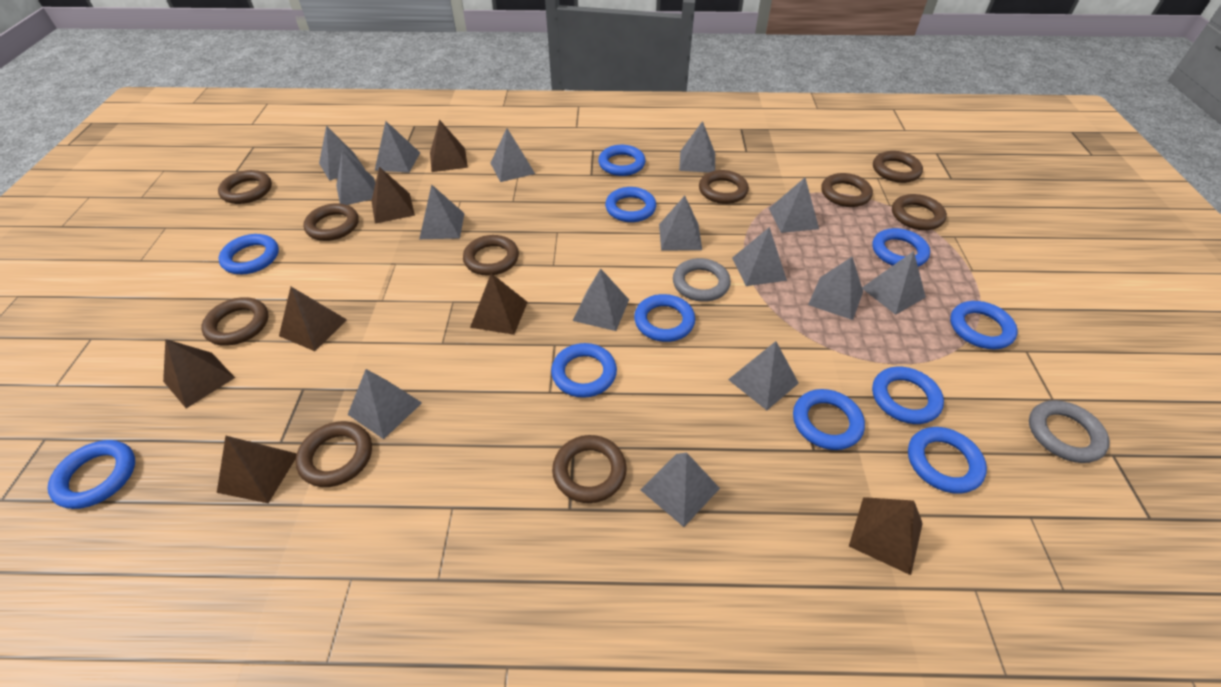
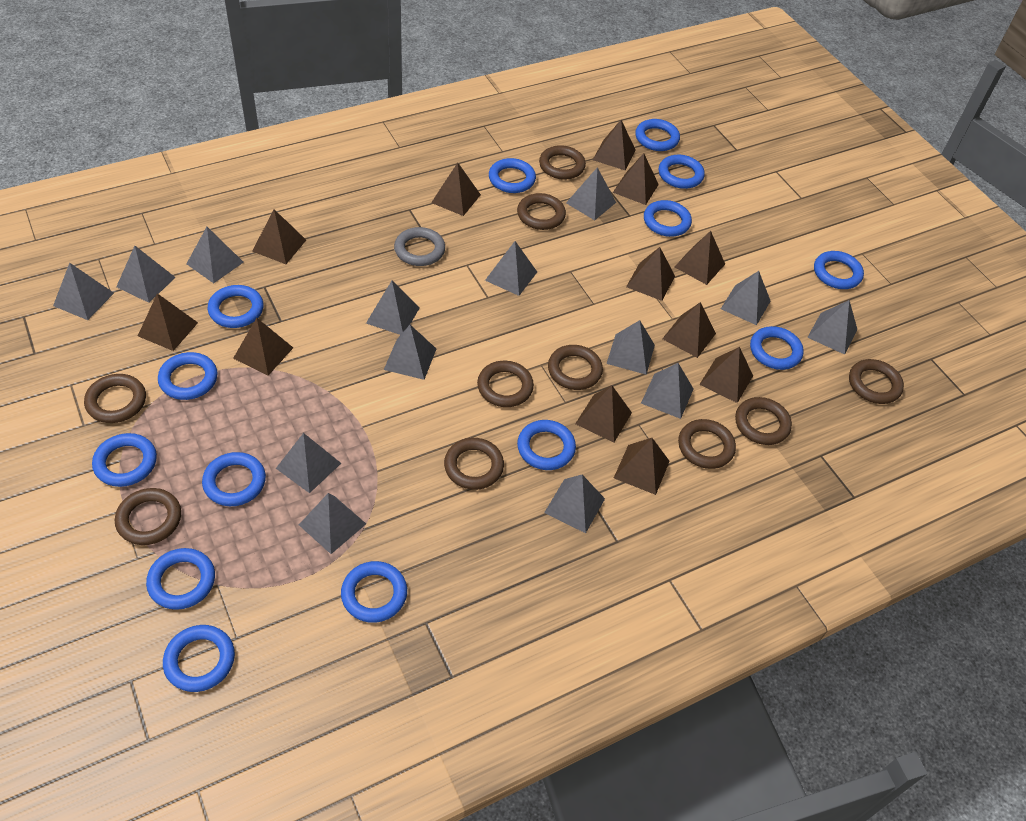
blue ring: [47,440,135,509] [218,234,279,274] [551,343,617,398] [598,145,645,176] [605,187,656,222] [634,294,695,342] [793,389,865,450] [872,367,944,424] [873,228,930,267] [908,427,987,494] [950,301,1018,349] = 11 -> [92,433,157,487] [146,548,215,610] [158,352,218,400] [163,625,235,692] [202,452,266,506] [208,285,264,328] [341,561,407,623] [489,158,536,193] [517,420,576,470] [635,119,680,151] [644,200,692,237] [659,155,705,189] [750,326,804,370] [814,251,864,289] = 14
brown pyramid: [163,339,235,408] [217,436,297,503] [279,287,347,351] [371,167,415,224] [430,119,468,172] [470,273,528,335] [849,497,923,575] = 7 -> [138,293,198,351] [233,318,293,376] [252,209,306,264] [431,162,481,216] [575,385,632,442] [593,120,636,170] [613,153,659,205] [614,438,670,495] [626,247,675,301] [662,302,716,358] [675,231,725,285] [699,347,753,403] = 12
grey pyramid: [319,126,365,181] [336,151,375,205] [347,369,422,439] [375,121,420,173] [419,184,465,239] [491,128,535,182] [573,268,629,331] [640,452,720,527] [659,196,702,250] [679,121,715,173] [728,341,799,410] [732,227,787,286] [769,178,819,233] [808,257,863,320] [862,251,926,315] = 15 -> [53,263,114,320] [116,246,176,303] [186,227,244,283] [276,433,341,493] [299,493,366,554] [366,281,419,335] [384,325,436,380] [485,241,537,296] [544,475,605,533] [566,167,616,220] [606,320,655,375] [641,363,694,419] [721,271,771,325] [807,300,857,355] = 14
grey ring: [673,258,731,302] [1029,400,1110,463] = 2 -> [394,227,445,266] = 1

